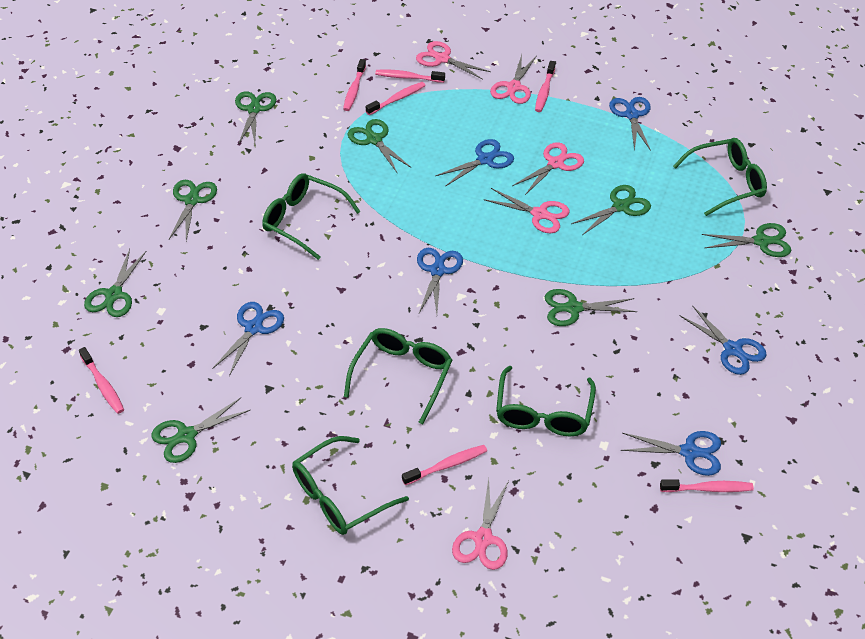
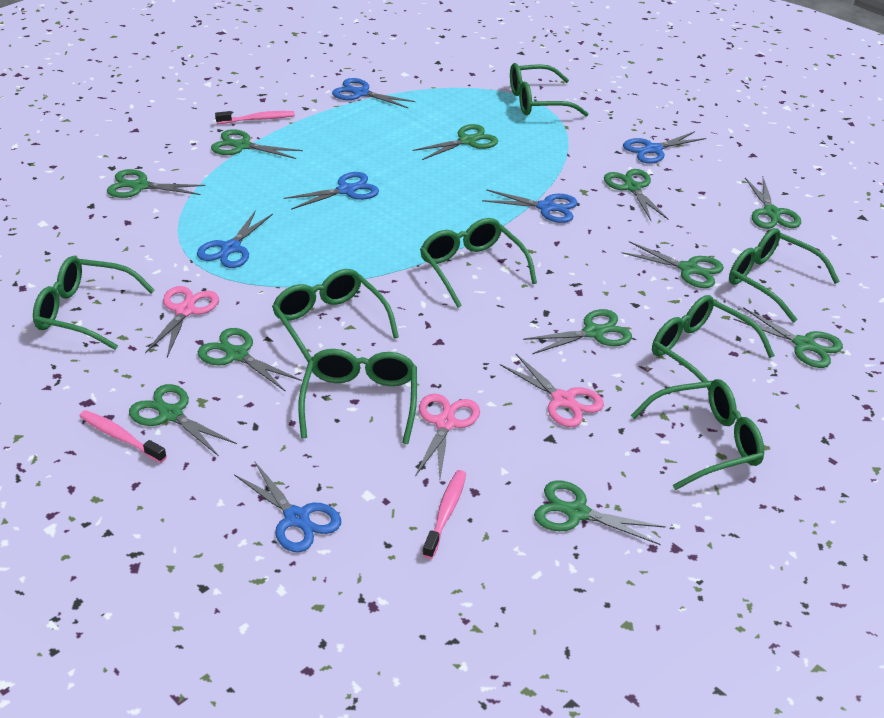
green glasses: [262,173,361,260] [292,436,409,535] [344,328,452,424] [496,366,596,436] [673,138,767,216] = 5 -> [33,256,154,350] [272,269,399,362] [298,349,417,444] [420,218,537,308] [510,63,588,116] [631,379,764,490] [652,295,775,390] [729,228,840,322] = 8
green scissors: [84,249,146,317] [151,398,250,463] [169,180,217,241] [235,91,276,143] [347,119,411,172] [545,289,637,326] [571,185,651,235] [702,223,791,257] = 8 -> [107,169,205,198] [129,384,237,456] [198,328,302,392] [211,129,303,159] [412,124,498,160] [523,309,632,354] [534,480,666,545] [604,169,669,221] [622,241,724,288] [733,307,843,368] [745,178,801,229] = 11
pink scissors: [416,41,491,80] [452,478,509,570] [484,188,570,234] [490,55,536,104] [512,142,584,195] = 5 -> [145,286,219,357] [415,394,480,479] [500,354,604,427] = 3
pink toothbrush: [79,347,124,414] [343,59,366,111] [366,82,426,115] [375,69,445,83] [402,445,487,485] [535,61,556,112] [660,479,754,492] = 7 -> [79,410,167,463] [215,111,295,124] [423,470,466,559] = 3

